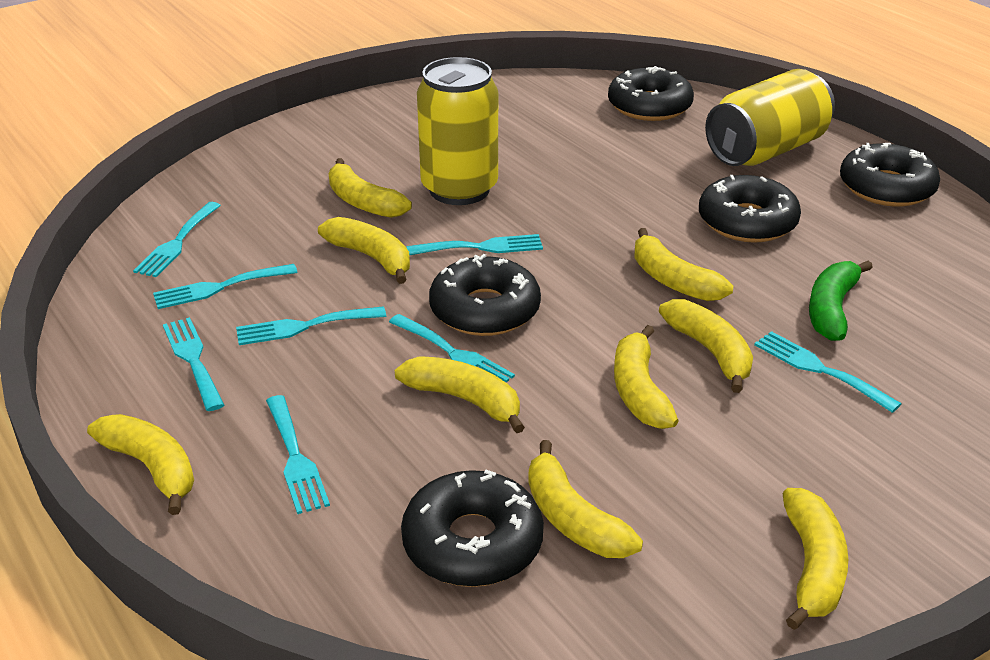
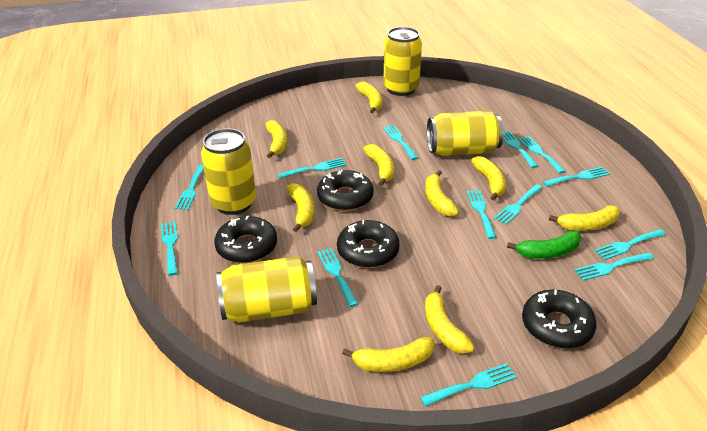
black donut: [401,470,544,587] [429,254,541,336] [608,66,694,121] [699,175,801,243] [840,143,940,207] = 5 -> [214,216,277,263] [317,170,374,211] [337,220,400,268] [522,290,597,349] = 4
turquoise fork: [133,202,221,277] [153,264,298,309] [163,317,224,411] [236,306,386,345] [266,395,330,514] [389,314,515,382] [406,234,543,256] [754,331,902,413] = 8 -> [161,221,178,276] [174,165,204,210] [277,158,347,179] [317,248,358,307] [383,125,418,160] [420,363,517,407] [466,190,497,239] [494,184,543,225] [503,131,538,168] [518,136,566,173] [543,167,610,187] [574,252,654,281] [594,229,666,260] = 13
yellow can: [417,57,498,205] [705,69,835,166] = 2 -> [201,128,256,215] [217,256,317,323] [383,27,422,96] [427,111,504,156] = 4

